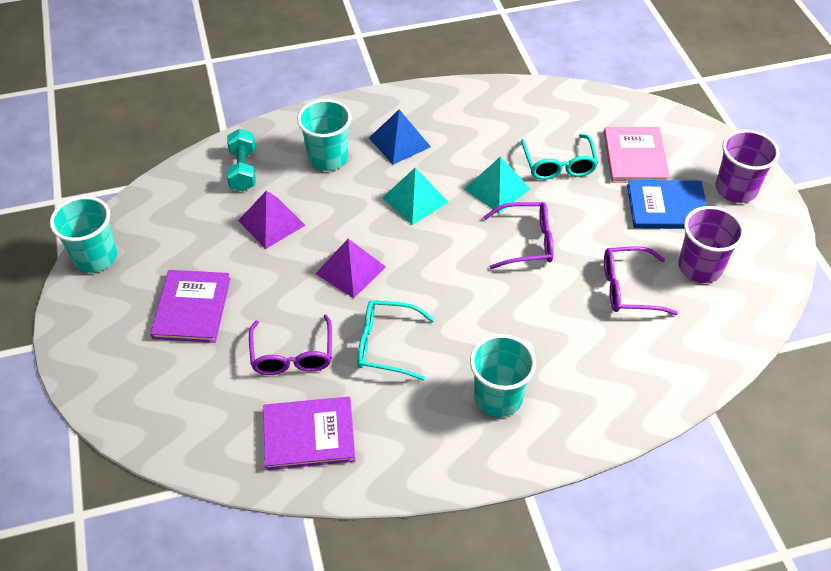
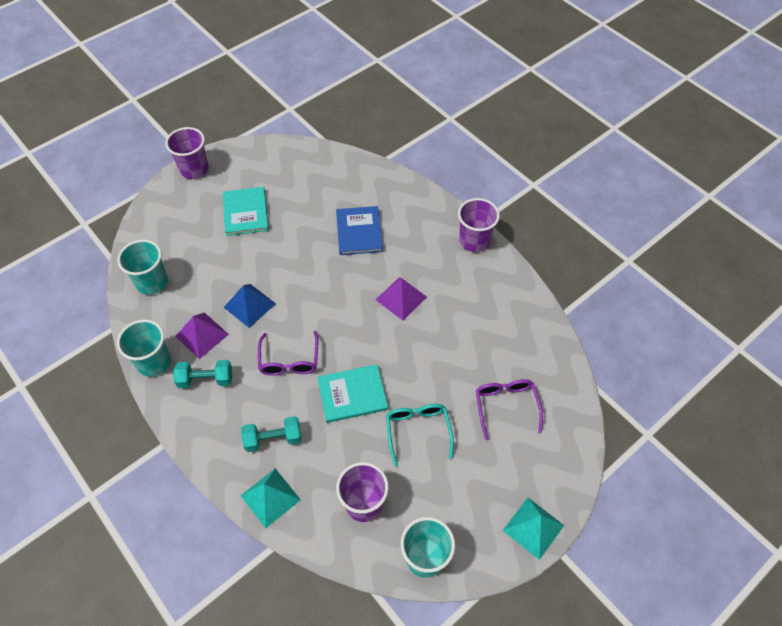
pink book: [604,127,670,183] = 1 -> none = 0
purple book: [150,270,231,343] [263,397,356,470] = 2 -> none = 0
purple cup: [678,206,745,283] [716,130,780,203] = 2 -> [165,127,209,179] [336,462,389,522] [458,198,500,252] = 3
purple glasses: [249,315,332,375] [483,202,554,269] [604,246,678,315] = 3 -> [258,331,318,376] [476,379,543,440] = 2
turquoise book: none = 0 -> [223,187,269,236] [317,364,388,423] = 2
turquoise dumbbell: [227,129,256,191] = 1 -> [173,360,232,388] [241,416,302,452] = 2
turquoise glasses: [357,300,435,380] [521,134,598,180] = 2 -> [386,404,454,467] = 1

